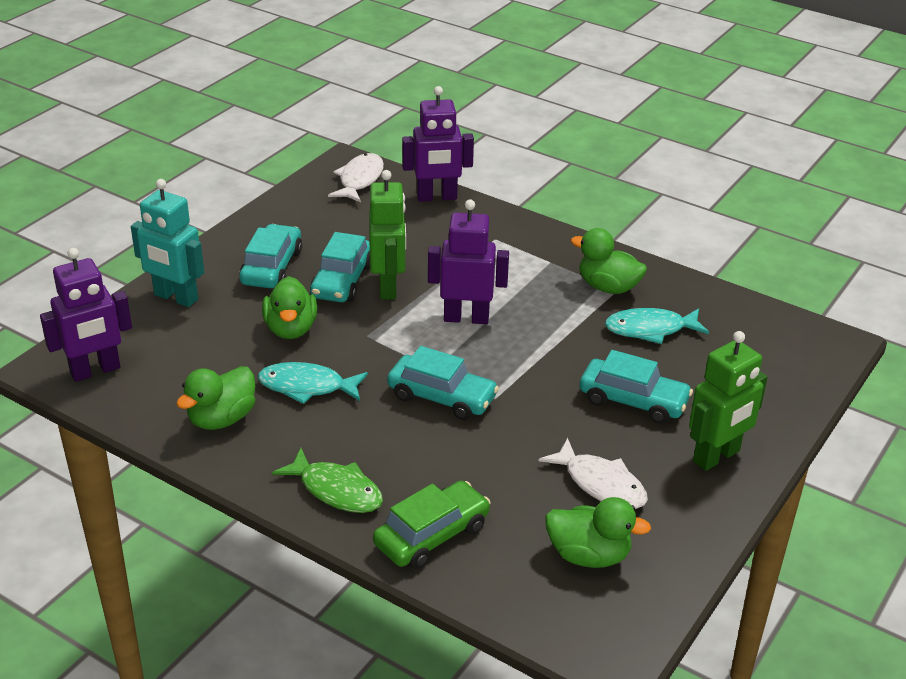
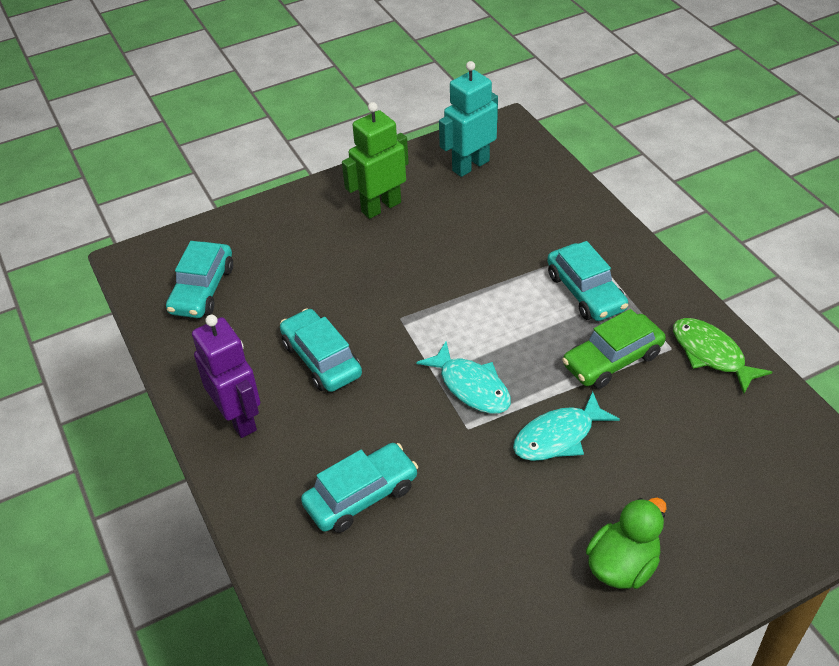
green duck: [176,366,255,430] [262,276,317,339] [545,497,651,568] [571,228,647,294] = 4 -> [586,498,666,589] = 1
green robot: [369,170,406,300] [689,331,768,471] = 2 -> [342,102,409,219] = 1
purple robot: [40,248,132,382] [402,86,474,202] [428,200,509,324] = 3 -> [192,315,260,438] = 1
white fish: [328,153,384,203] [539,438,648,509] = 2 -> none = 0

